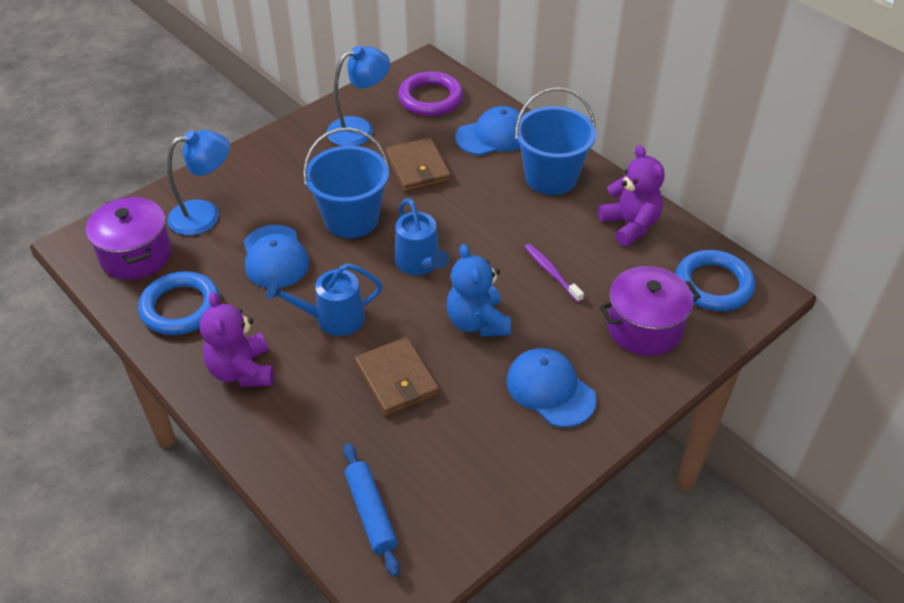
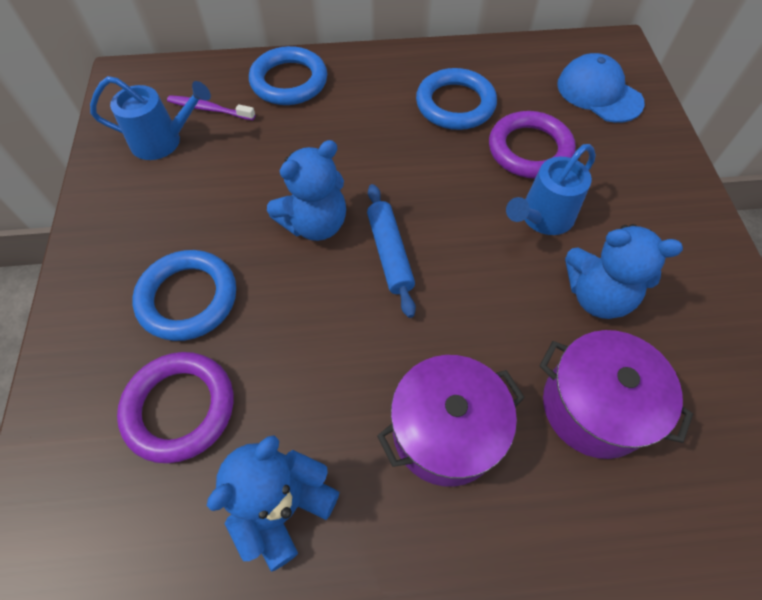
blue bucket: [303,128,389,238] [515,88,596,195] = 2 -> none = 0
blue cap: [244,225,309,288] [455,106,523,155] [506,348,597,427] = 3 -> [557,53,645,123] = 1
blue lamp: [167,130,230,235] [327,46,390,146] = 2 -> none = 0
blue ring: [138,271,220,335] [676,250,755,311] = 2 -> [132,250,236,341] [249,46,327,105] [416,68,497,130] = 3
blue teddy bear: [446,244,511,337] = 1 -> [207,435,339,572] [267,140,346,241] [565,224,683,319] = 3
brown wallet: [354,337,439,417] [386,138,451,192] = 2 -> none = 0
purple ring: [398,71,463,116] = 1 -> [117,352,233,463] [489,111,576,179] = 2
purple teddy bear: [200,292,273,387] [598,145,665,246] = 2 -> none = 0

